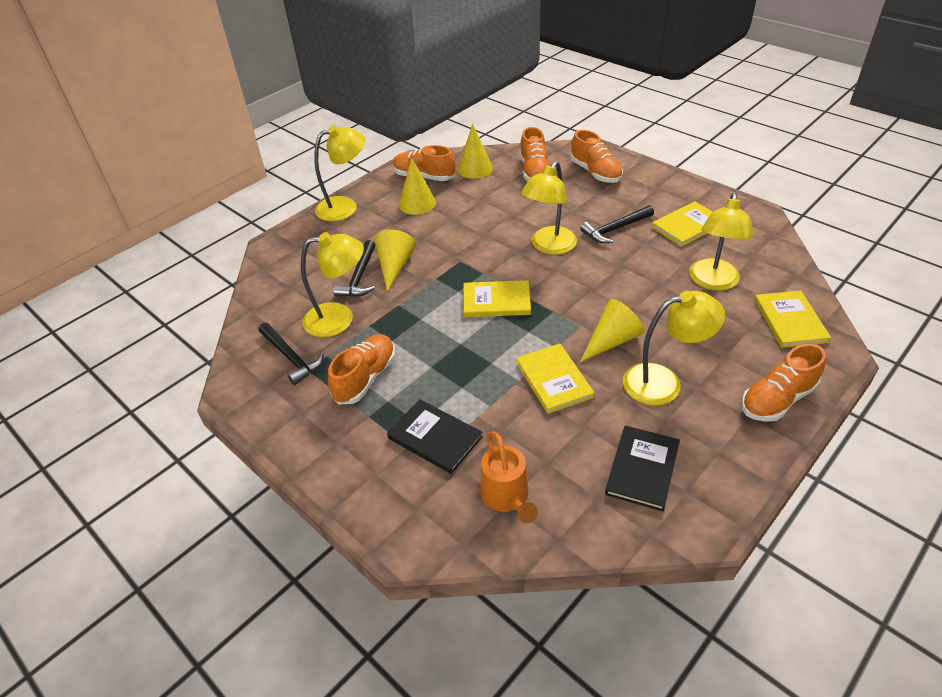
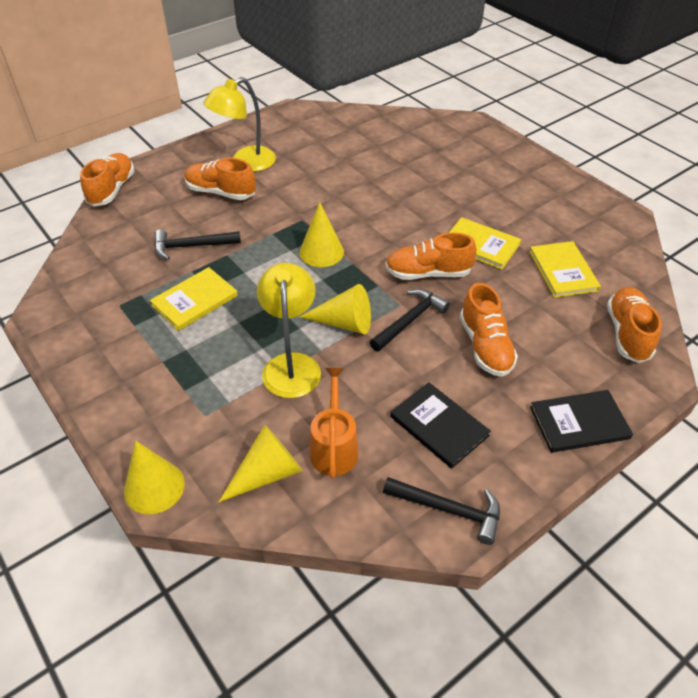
yellow book: [463,280,531,317] [516,344,595,414] [652,201,713,247] [754,290,831,348] = 4 -> [150,267,238,331] [449,217,521,269] [529,241,601,298] = 3
yellow lamp: [301,232,364,337] [314,125,365,221] [521,161,577,255] [623,291,725,405] [689,192,754,291] = 5 -> [203,77,276,172] [257,263,321,398] = 2

